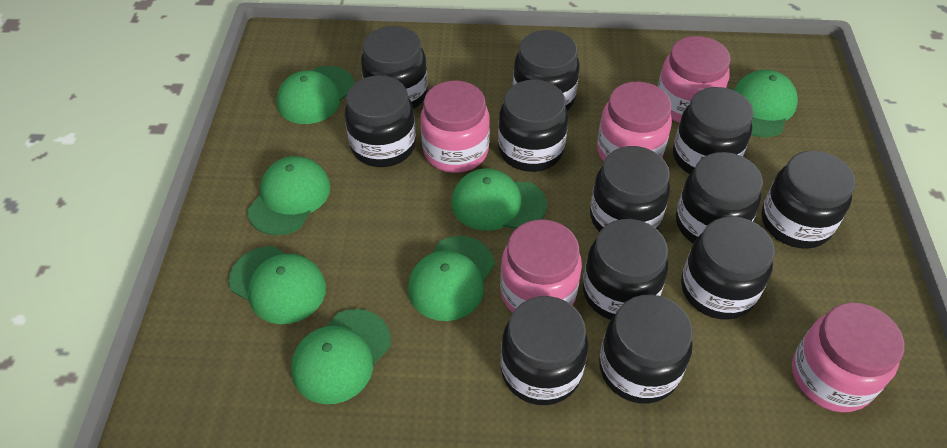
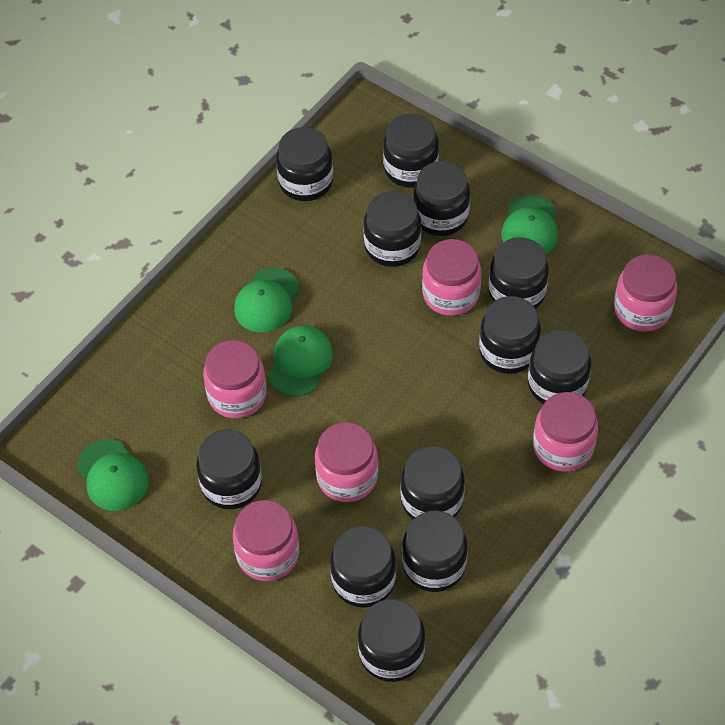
green cap: [229,246,326,324] [247,156,331,235] [276,66,355,124] [291,309,391,404] [408,236,495,321] [451,168,547,231] [734,70,798,137] = 7 -> [76,439,149,511] [234,268,300,333] [268,325,333,397] [501,195,558,254] = 4
pink jar: [420,80,490,173] [500,219,582,313] [597,81,672,162] [657,36,731,123] [792,303,904,412] = 5 -> [203,340,267,418] [233,500,299,581] [315,422,378,502] [422,239,481,316] [533,392,598,472] [614,254,677,332] = 6

